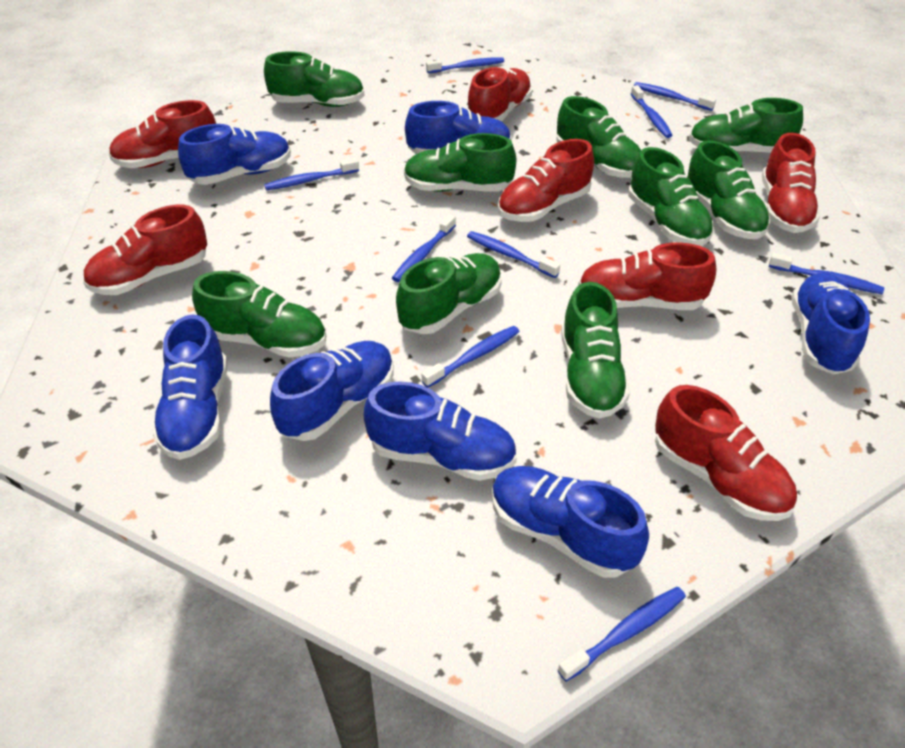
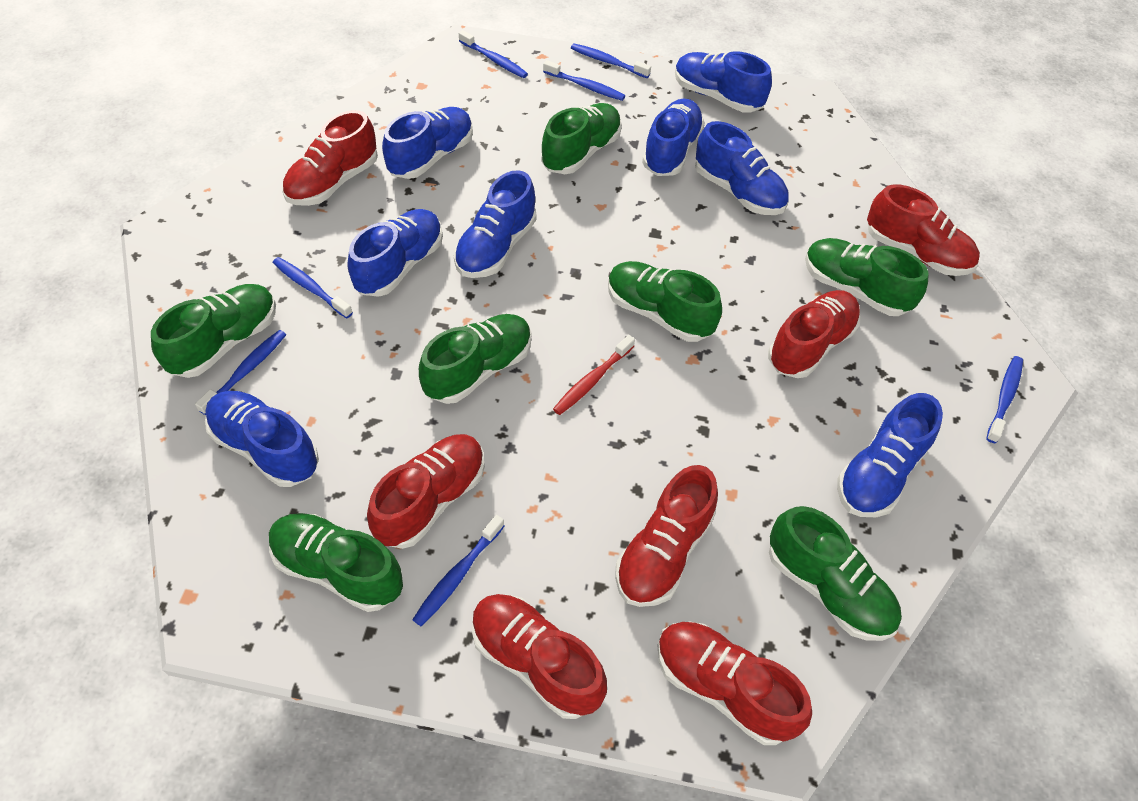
blue shoe: [152,314,228,460] [178,124,291,185] [270,341,393,441] [364,381,517,481] [405,101,512,154] [492,466,649,578] [791,273,870,375] = 7 -> [205,391,319,487] [347,209,443,297] [382,107,473,179] [454,170,537,278] [642,98,705,176] [675,51,772,113] [695,121,789,215] [837,393,943,517] = 8
blue toothbrush: [264,158,359,190] [392,214,456,282] [422,326,520,388] [426,57,504,73] [467,231,560,278] [558,587,686,682] [631,85,673,138] [634,82,716,111] [769,253,884,294] = 9 -> [195,330,286,415] [273,257,353,318] [412,515,504,626] [459,30,528,78] [543,60,625,101] [571,44,651,78] [986,356,1023,443] = 7
green shoe: [192,271,326,358] [264,51,365,107] [396,253,501,334] [404,133,516,192] [556,96,641,178] [561,282,630,419] [628,147,714,246] [688,140,770,239] [689,98,803,153] = 9 -> [151,284,276,378] [269,513,403,612] [419,314,531,404] [541,103,622,174] [608,261,722,342] [769,506,902,641] [805,238,929,316] = 7
red toothbrush: none = 0 -> [553,335,635,415] = 1

